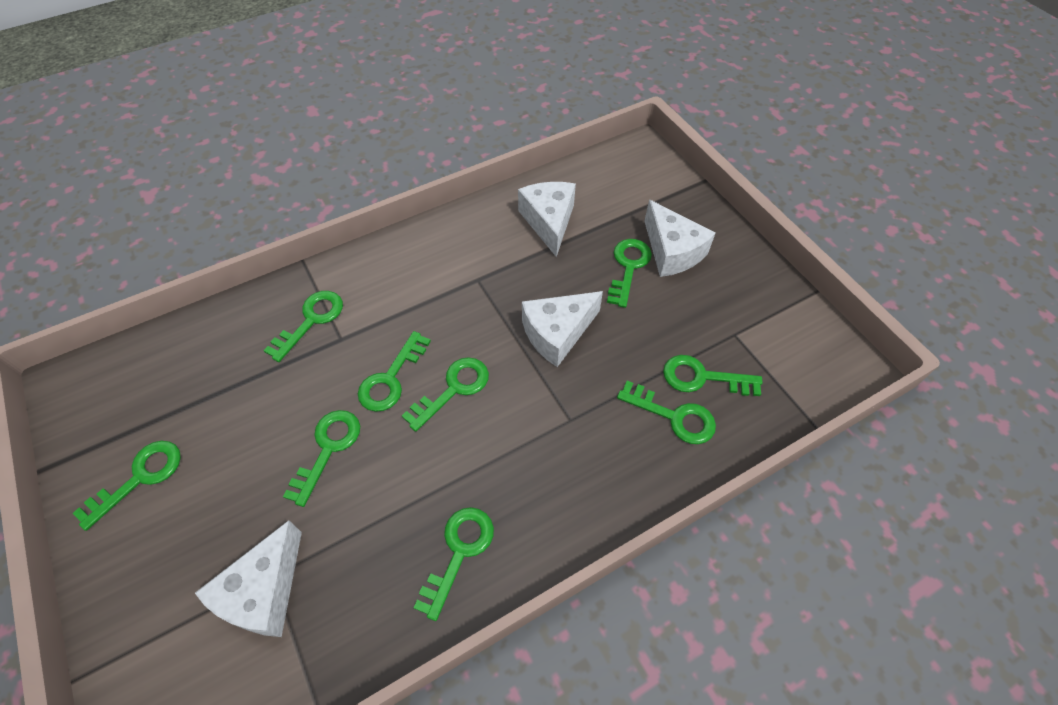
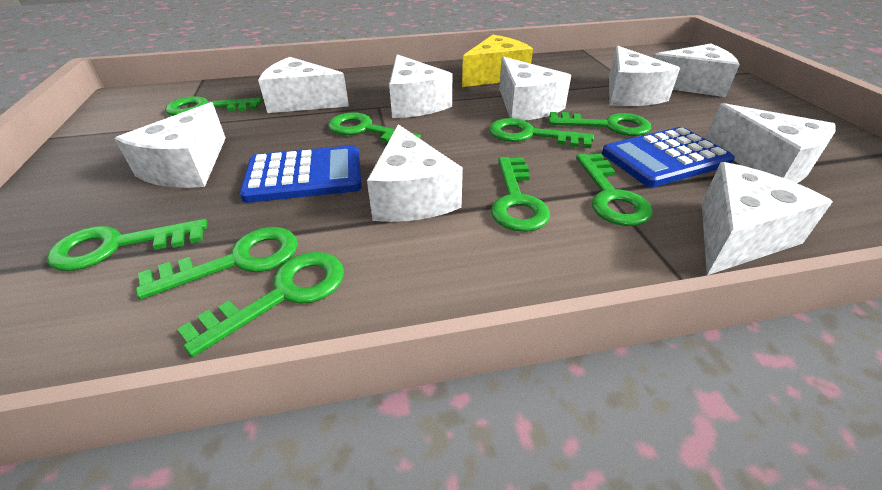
blue calculator: none = 0 -> [239,145,362,203] [602,127,735,187] = 2
white cheese: [195,520,302,637] [518,182,576,257] [522,291,603,367] [644,200,715,277] = 4 -> [114,102,226,188] [258,57,349,113] [367,124,463,222] [389,54,452,118] [499,57,571,121] [609,46,680,106] [653,44,740,97] [702,162,833,275] [705,103,836,183] = 9
yellow cheese: none = 0 -> [462,35,533,87] = 1

